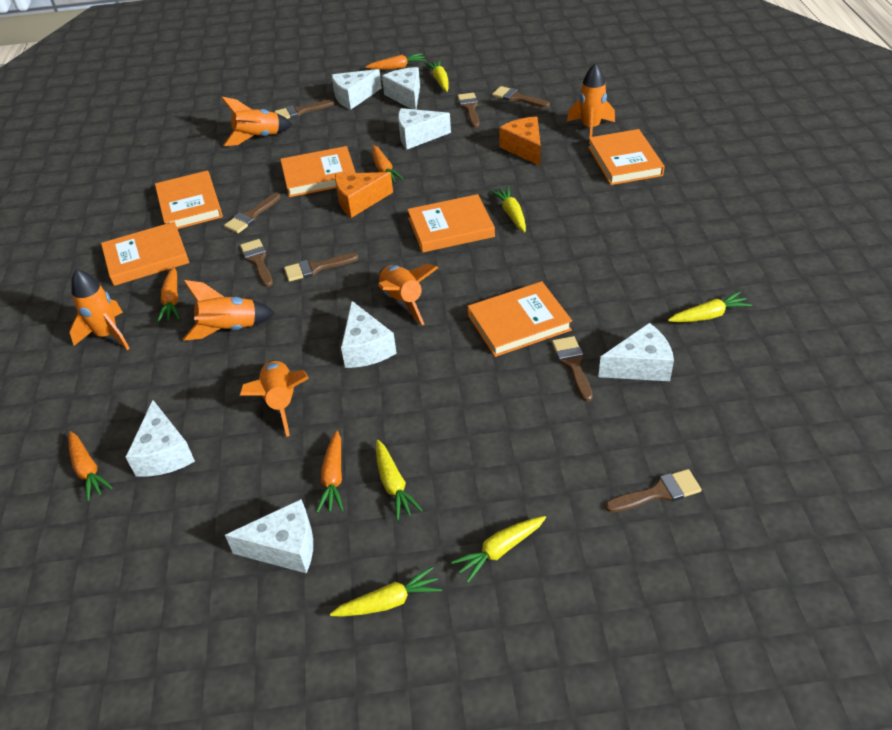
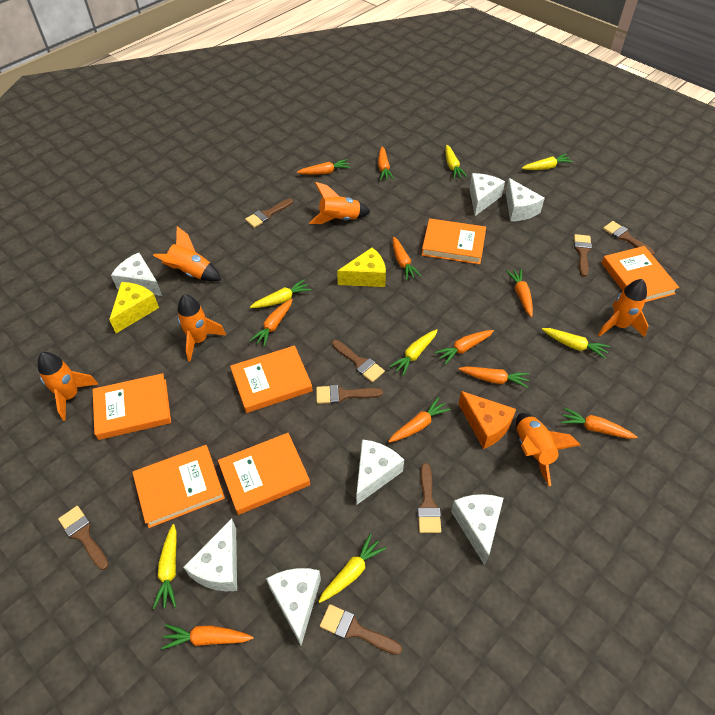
orange carrot: [68,431,113,501] [157,267,179,322] [316,431,344,513] [366,53,426,70] [372,145,403,182] = 5 -> [161,624,253,649] [250,299,293,347] [297,159,351,175] [378,147,394,181] [388,397,451,443] [393,237,421,280] [434,330,494,364] [459,366,529,388] [506,269,533,317] [561,408,637,439] = 10
orange cheese: [335,172,393,218] [499,116,541,166] = 2 -> [458,391,516,449] = 1
yellow carrot: [330,566,442,617] [376,440,422,520] [425,60,449,92] [451,516,546,583] [491,187,526,232] [668,291,752,322] = 6 -> [153,524,177,609] [250,279,312,308] [318,534,386,603] [389,329,438,376] [446,145,467,179] [522,154,573,170] [542,328,610,359] = 7
yellow cheese: none = 0 -> [109,282,159,333] [337,247,386,287] = 2

